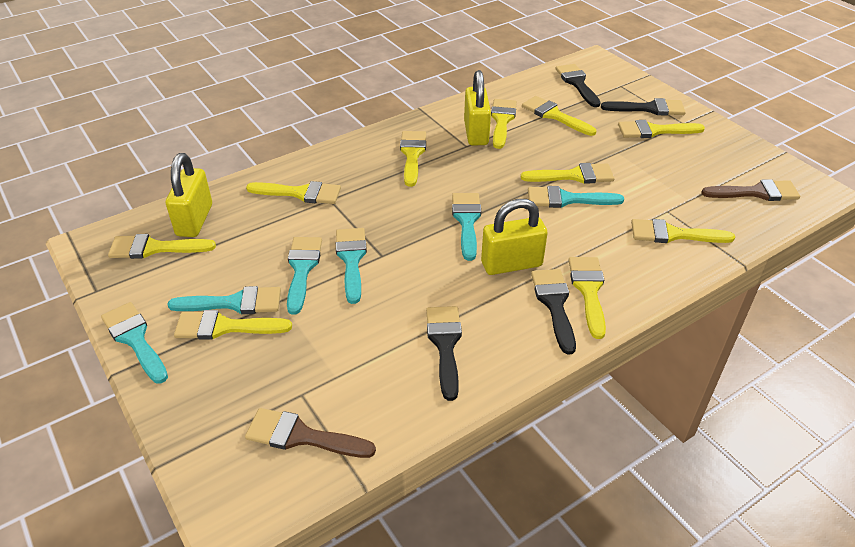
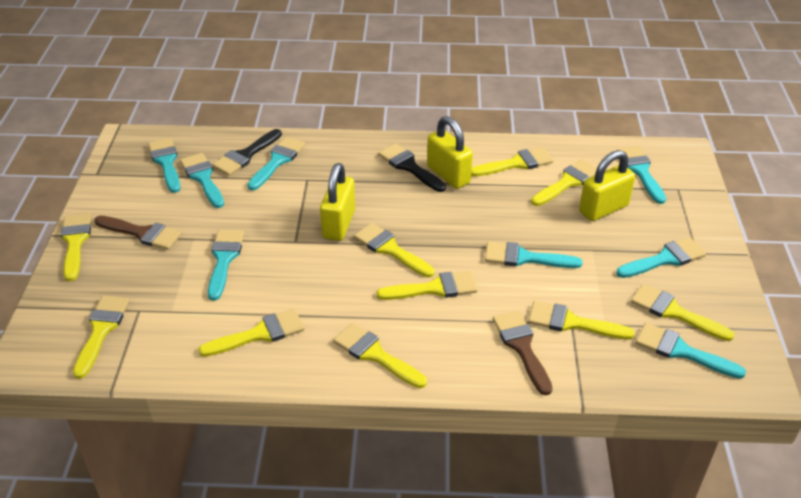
black brush: [426,306,462,401] [531,269,576,355] [556,64,601,107] [601,98,686,116] = 4 -> [212,129,282,176] [378,143,446,192] = 2
turquoise brush: [101,302,168,383] [167,286,281,314] [287,237,322,315] [336,228,367,304] [452,193,481,261] [528,186,624,208] = 6 -> [148,138,181,193] [180,153,224,208] [208,230,244,301] [247,137,305,190] [485,241,582,268] [616,237,706,278] [617,146,666,204] [635,323,746,379] = 8

